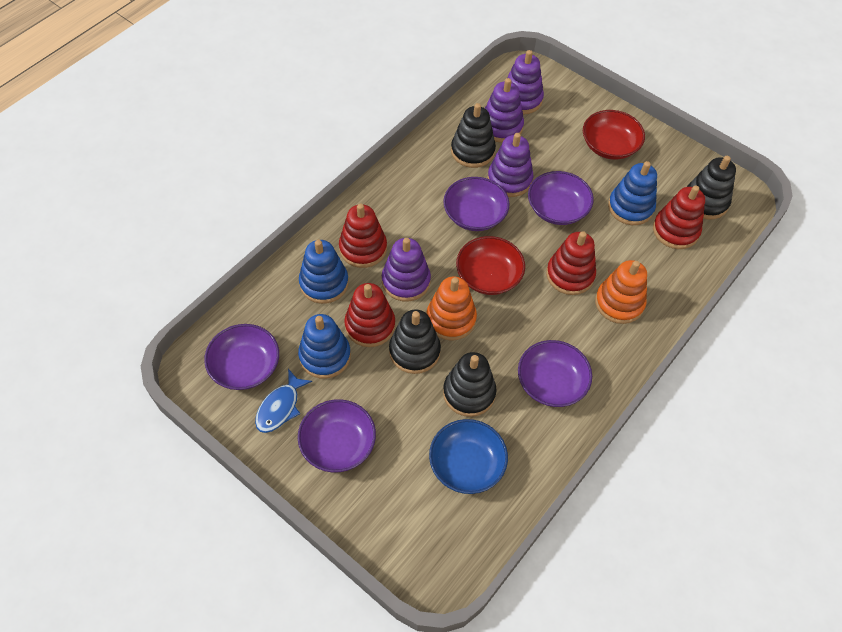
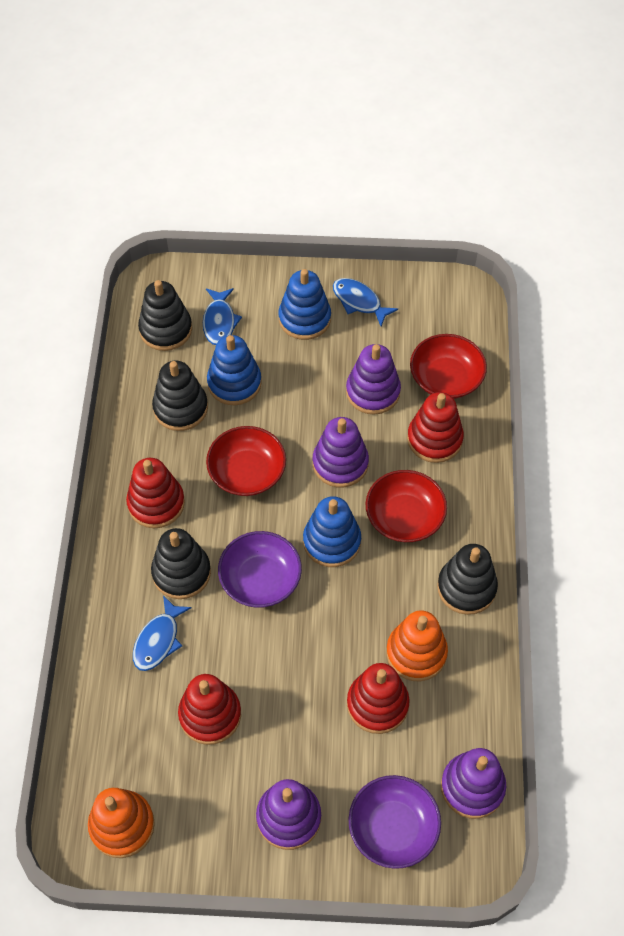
blue bowl: [429,419,508,494] = 1 -> none = 0
blue fish: [255,369,312,433] = 1 -> [133,595,192,671] [203,288,242,345] [333,278,398,326] = 3
purple bowl: [204,324,279,390] [298,399,376,472] [443,177,510,231] [518,340,592,407] [528,171,594,225] = 5 -> [218,531,302,608] [348,775,441,869] = 2
red bowl: [456,236,525,295] [583,110,645,160] = 2 -> [206,426,286,496] [366,470,447,542] [410,334,487,399] = 3

